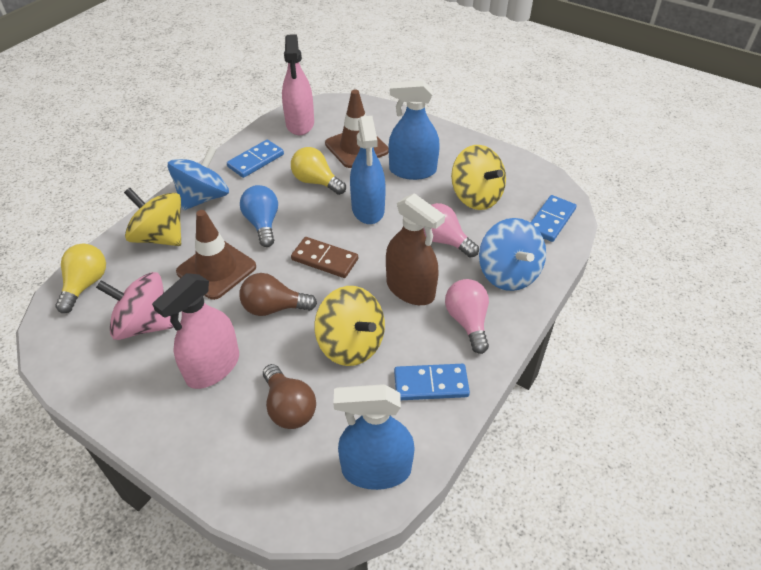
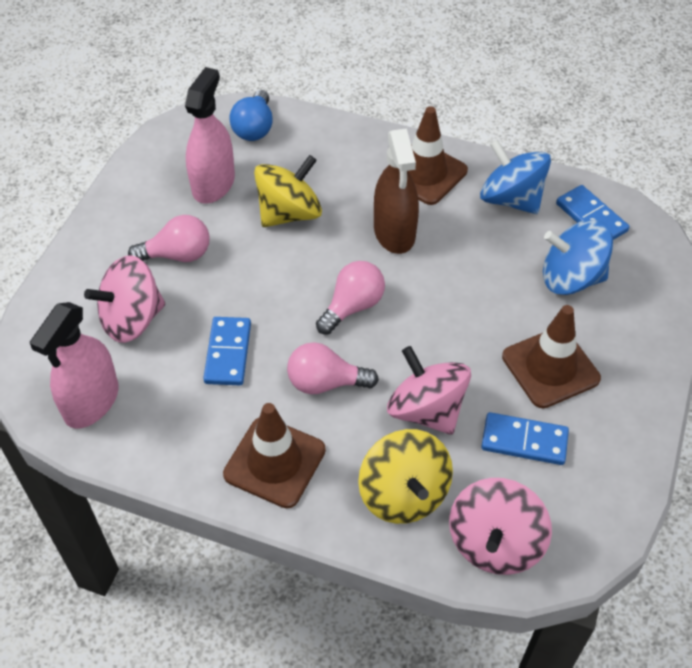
blue spray bottle: [333,384,415,490] [350,116,386,224] [389,80,440,180] = 3 -> none = 0
brown domino: [291,237,358,278] = 1 -> none = 0
brown light bulb: [239,273,317,316] [263,364,316,429] = 2 -> none = 0
brown traffic cone: [176,210,256,300] [325,90,389,168] = 2 -> [223,403,326,508] [384,106,468,205] [502,305,601,408] = 3
pink light bulb: [423,203,479,258] [445,279,489,354] = 2 -> [128,215,209,262] [287,342,379,394] [316,261,385,335] = 3
pink spinning top: [96,272,174,340] = 1 -> [84,255,165,343] [387,346,471,435] [449,478,552,575] = 3
yellow light bulb: [55,244,106,313] [291,147,346,195] = 2 -> none = 0
yellow spinning top: [124,188,181,246] [314,286,385,366] [451,145,506,210] = 3 -> [254,155,322,227] [358,429,453,524] = 2

